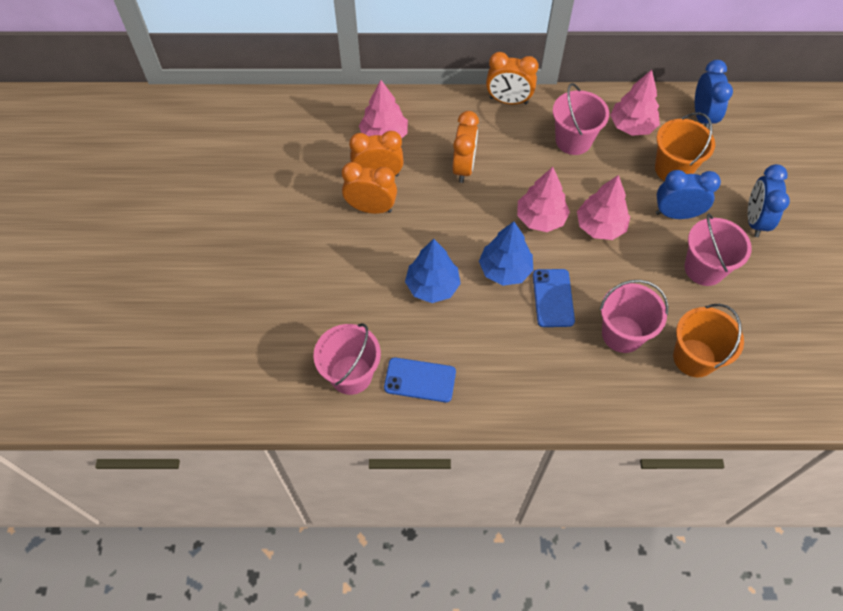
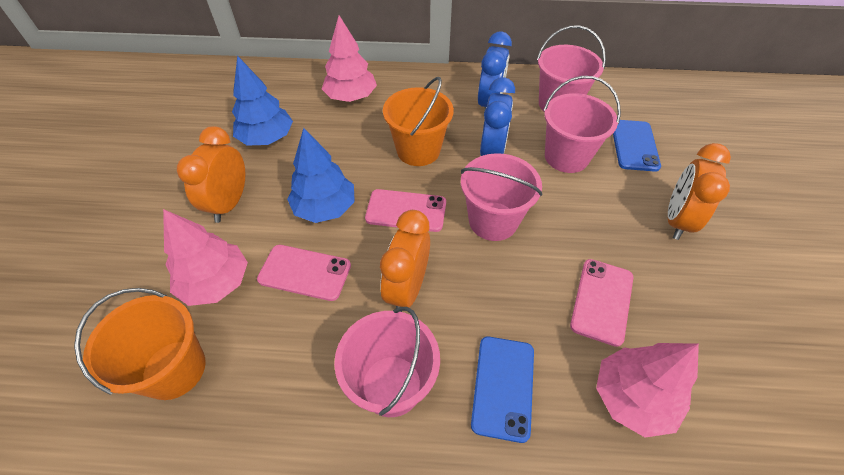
blue clock: [656,170,721,219] [695,60,733,130] [748,164,790,237] = 3 -> [478,31,512,112] [480,77,515,156] = 2
orange clock: [342,162,397,214] [349,131,404,177] [452,111,479,183] [486,52,538,104] = 4 -> [177,126,245,223] [380,210,430,312] [668,143,731,240] = 3
pink phone: none = 0 -> [257,245,351,301] [365,189,446,232] [570,259,633,347] = 3
pink tree: [359,80,408,138] [517,167,570,232] [577,175,630,240] [610,70,660,136] = 4 -> [163,209,248,306] [322,15,377,102] [596,343,699,437] = 3

